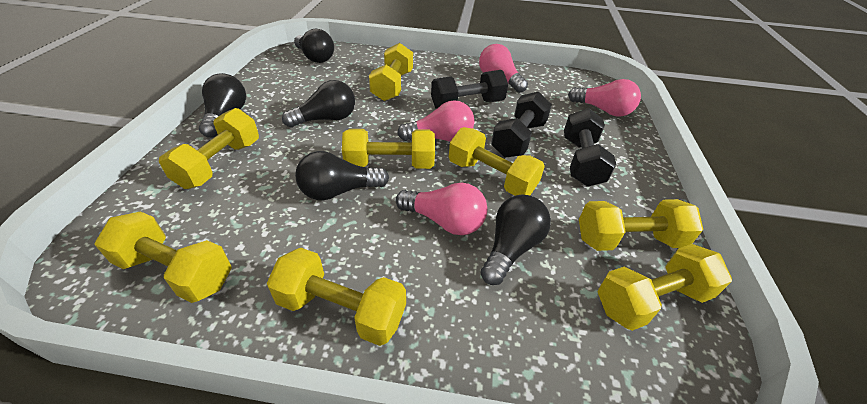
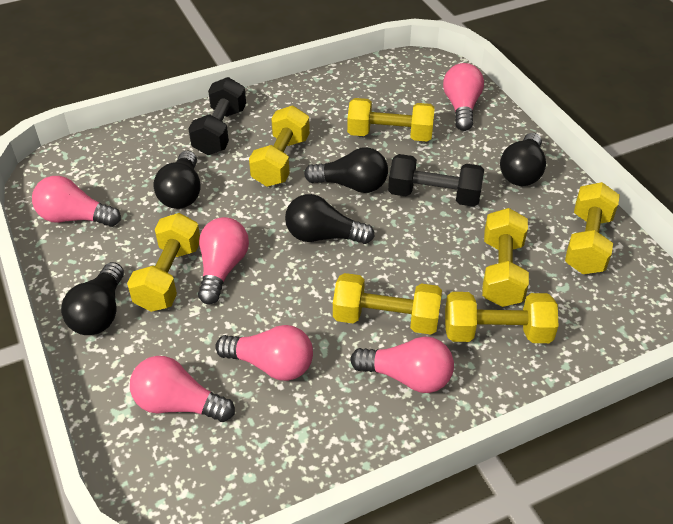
black dumbbell: [431,70,508,109] [491,92,552,158] [564,108,616,187] = 3 -> [189,77,246,155] [388,154,484,207] = 2
pink light bulb: [396,183,488,235] [397,100,474,142] [479,44,528,93] [568,79,641,117] = 4 -> [32,176,121,227] [130,356,235,422] [198,217,249,304] [215,325,313,381] [350,336,454,393] [443,63,484,131] = 6
yellow dumbbell: [94,211,232,303] [159,108,259,189] [267,248,406,346] [342,129,435,169] [369,43,413,101] [449,127,545,196] [579,199,703,251] [597,244,732,331] = 8 -> [127,213,200,312] [249,106,310,187] [333,273,442,335] [347,98,435,141] [445,292,558,343] [482,208,529,307] [565,182,620,274] = 7

